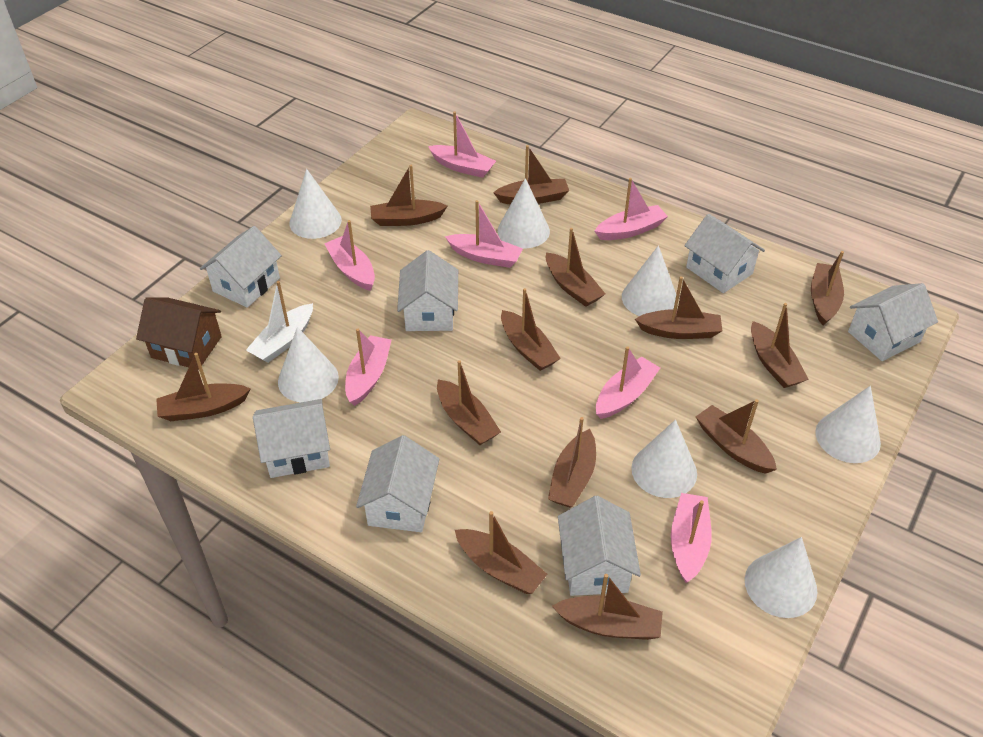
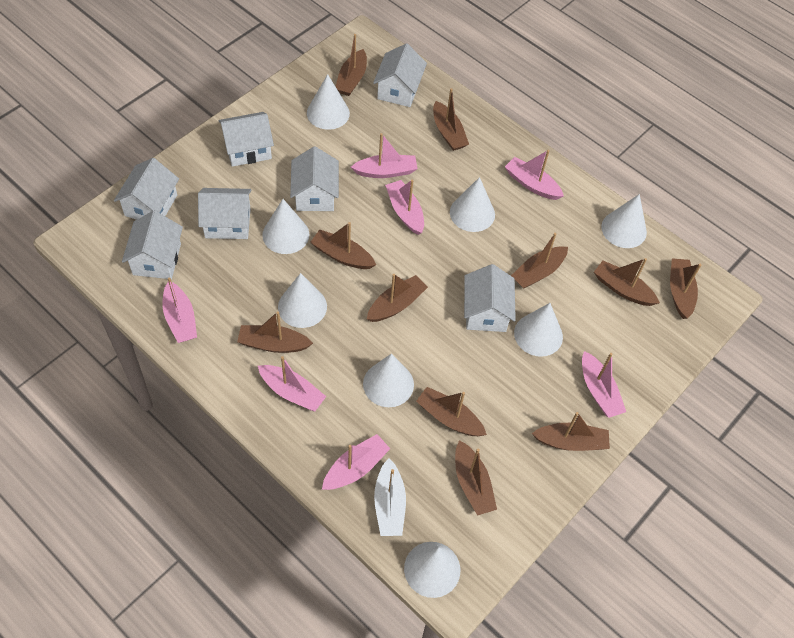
brown boat: [156,353,251,421] [370,165,447,226] [437,360,501,445] [455,511,547,594] [493,145,569,204] [501,288,561,371] [546,228,605,307] [548,417,596,507] [552,574,663,640] [635,276,722,339] [696,399,777,474] [751,303,809,388] [811,251,844,325] = 13 -> [237,311,313,353] [310,222,376,269] [336,34,367,96] [367,274,428,322] [416,387,487,436] [433,88,469,151] [455,440,497,516] [511,233,568,288] [532,412,610,451] [594,258,660,306] [670,258,702,319] = 11
brown house: [136,297,222,370] = 1 -> none = 0
white cone: [278,327,339,403] [289,169,342,239] [498,178,550,248] [622,245,676,316] [631,420,697,498] [745,537,818,618] [815,386,881,463] = 7 -> [262,199,309,254] [278,273,327,328] [307,74,350,130] [363,354,414,407] [404,542,460,598] [450,177,495,232] [514,303,563,357] [601,194,647,248] = 8

